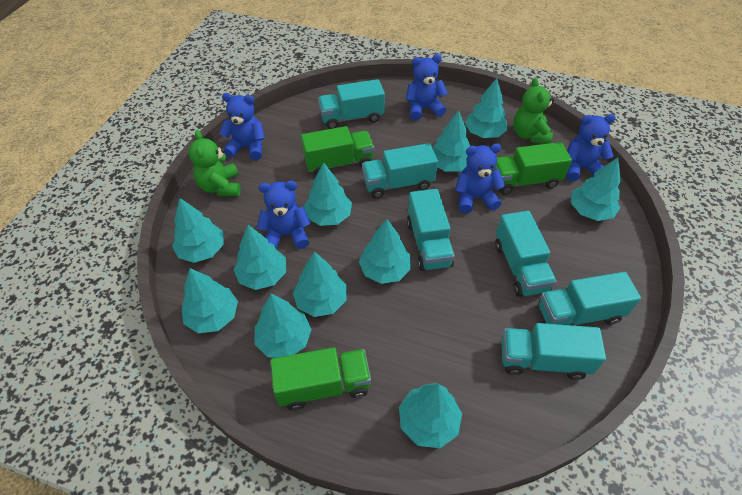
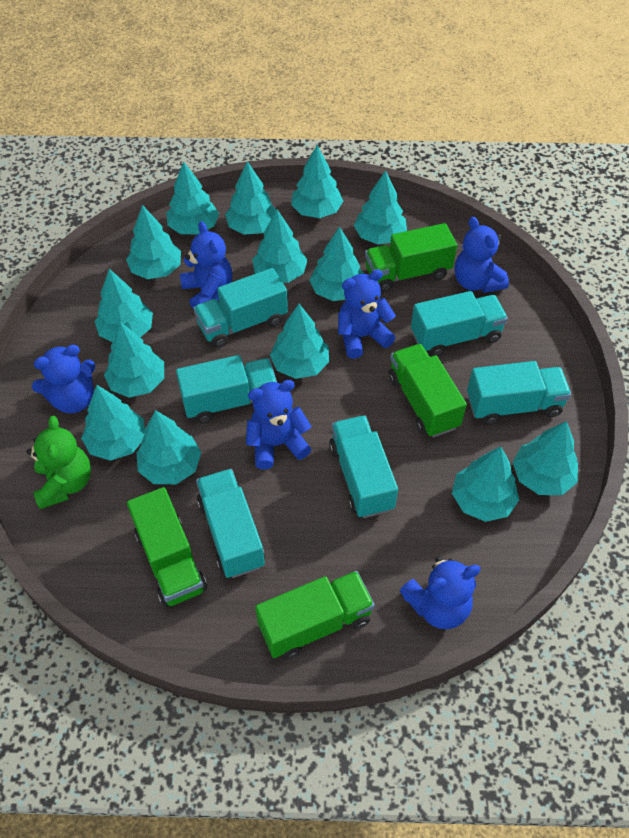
blue teddy bear: [219,93,265,160] [257,181,311,249] [406,54,448,120] [455,143,505,213] [567,114,616,181] = 5 -> [32,344,96,413] [180,221,232,310] [246,380,312,469] [338,269,396,359] [399,557,481,629] [454,217,509,293] = 6
green teddy bear: [189,130,241,196] [513,78,554,144] = 2 -> [27,416,91,509] = 1
green truck: [270,347,371,410] [301,126,374,175] [492,142,572,195] = 3 -> [127,487,207,607] [255,571,375,660] [365,223,457,292] [388,344,467,437] = 4
turquoise tree: [172,198,224,263] [182,268,238,333] [234,225,286,290] [254,294,312,358] [293,252,347,317] [304,162,352,226] [359,219,411,284] [399,383,462,448] [432,110,470,172] [465,78,507,138] [571,157,621,221] = 11 -> [81,385,145,461] [94,269,153,342] [104,322,164,397] [126,205,181,279] [136,410,201,484] [166,162,219,235] [225,161,277,235] [252,209,307,283] [270,304,329,379] [291,145,343,218] [309,226,365,301] [354,171,407,245] [452,446,519,522] [513,421,578,495] = 14

